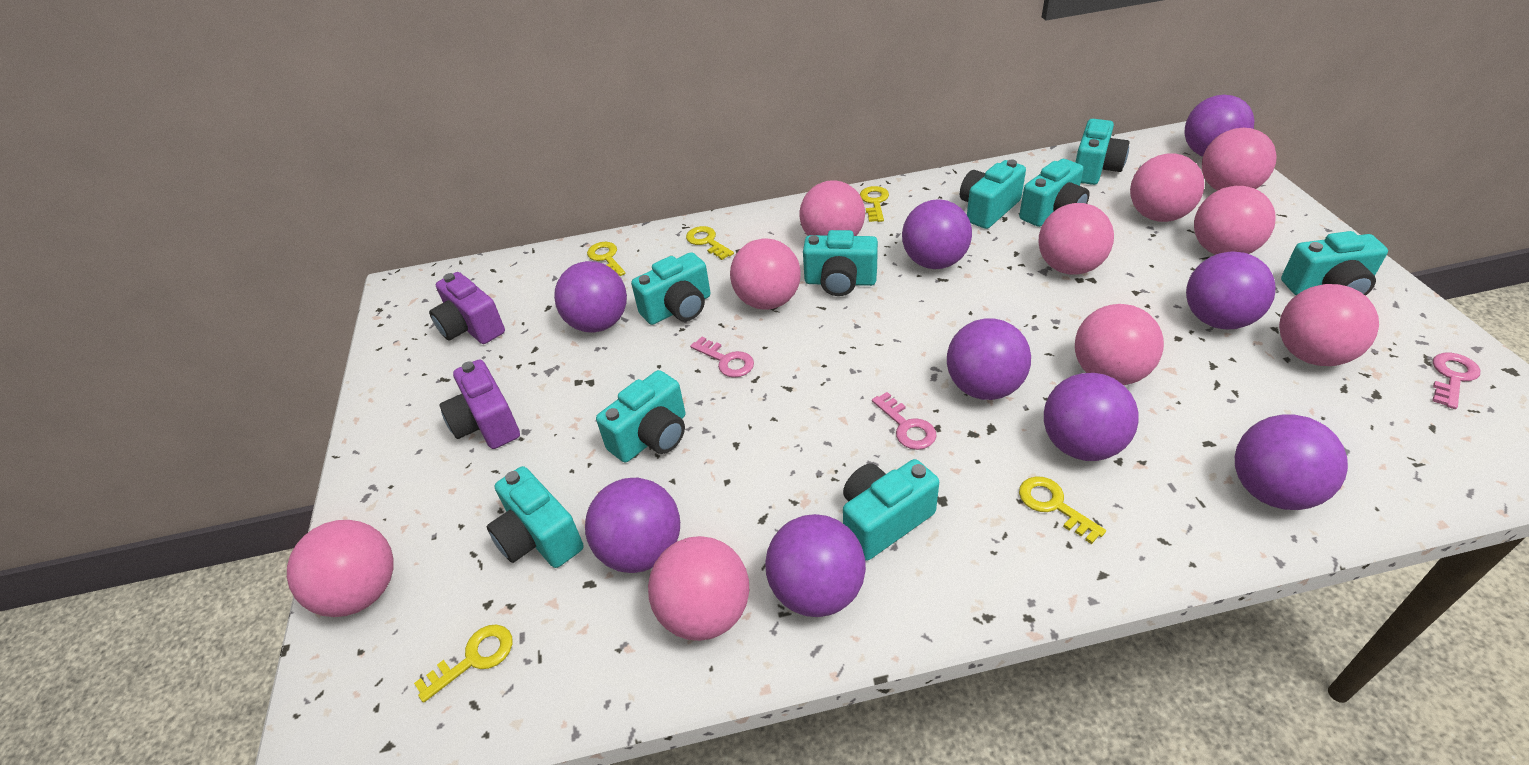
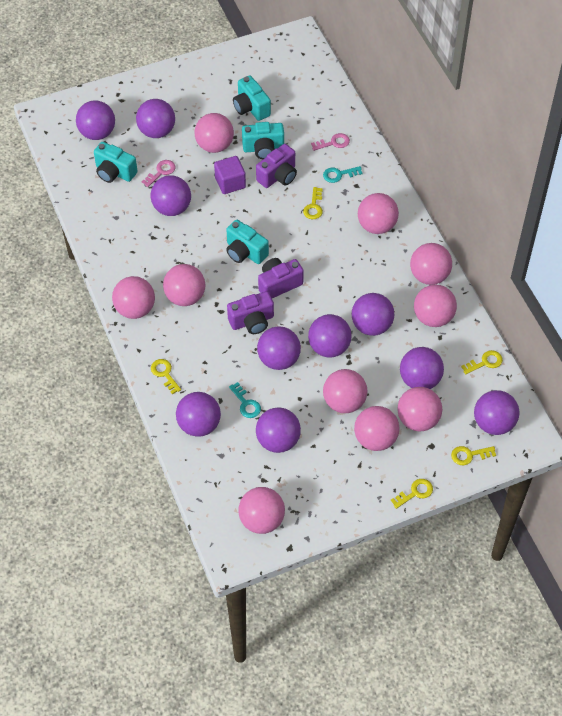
pink key: [690,337,754,378] [872,392,937,450] [1432,353,1480,409] = 3 -> [142,160,176,187] [311,133,350,151] = 2
purple ball: [554,261,627,333] [585,478,680,573] [765,514,866,617] [902,199,972,269] [947,318,1031,400] [1044,373,1139,461] [1185,95,1254,157] [1186,251,1275,329] [1235,415,1348,510] = 9 -> [76,100,115,140] [136,99,175,138] [150,175,191,216] [176,392,221,437] [256,407,301,453] [257,326,301,370] [308,314,351,358] [352,293,394,336] [400,347,444,389] [474,390,519,435] = 10
purple camera: [429,272,505,344] [439,359,520,449] = 2 -> [227,291,274,334] [256,144,297,188] [258,258,304,298] = 3
purple cube: none = 0 -> [214,156,246,194] = 1
turquoise camera: [487,466,584,568] [596,370,685,463] [631,252,710,325] [803,230,878,296] [843,459,939,561] [960,160,1026,229] [1019,159,1090,227] [1075,119,1130,185] [1281,231,1388,296] = 9 -> [94,142,138,183] [226,220,269,264] [233,75,271,121] [242,122,284,159] = 4
turquoise key: none = 0 -> [229,382,261,418] [323,166,363,183] = 2

